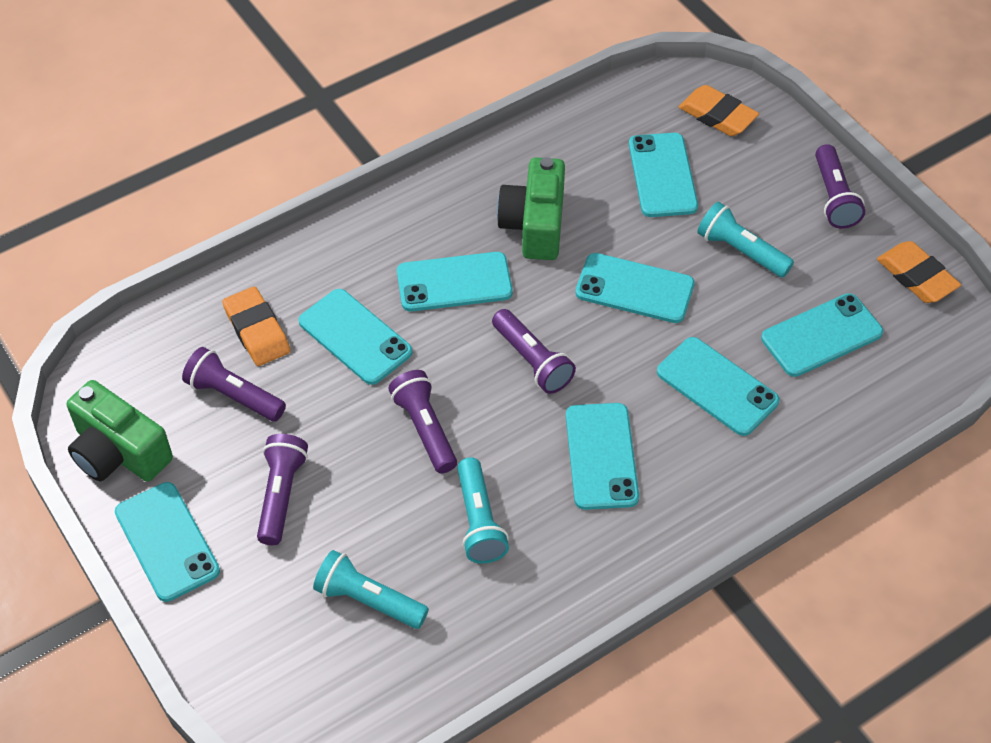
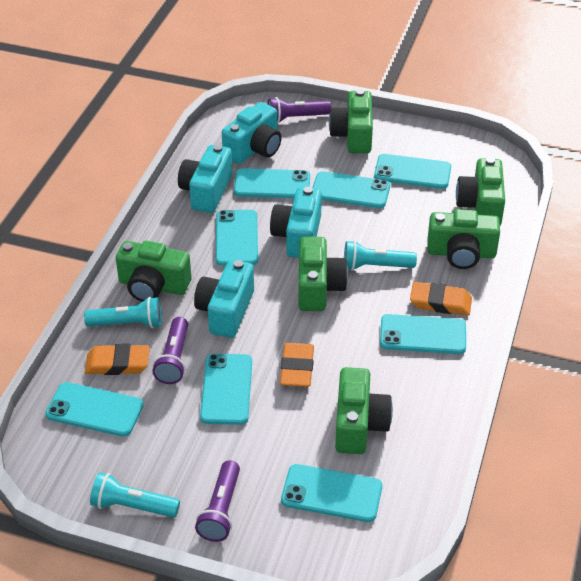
green camera: [67,380,173,482] [497,157,565,260] = 2 -> [116,241,191,302] [298,237,348,311] [329,89,373,153] [335,367,393,454] [427,209,500,269] [456,157,505,225] = 6
purple flashlight: [182,347,286,421] [257,434,308,545] [388,370,457,474] [492,309,576,394] [815,144,865,229] = 5 -> [153,317,188,384] [195,460,240,542] [267,97,331,124] = 3
turquoise camera: none = 0 -> [178,144,232,213] [194,260,254,338] [222,102,282,164] [270,187,322,258] = 4

